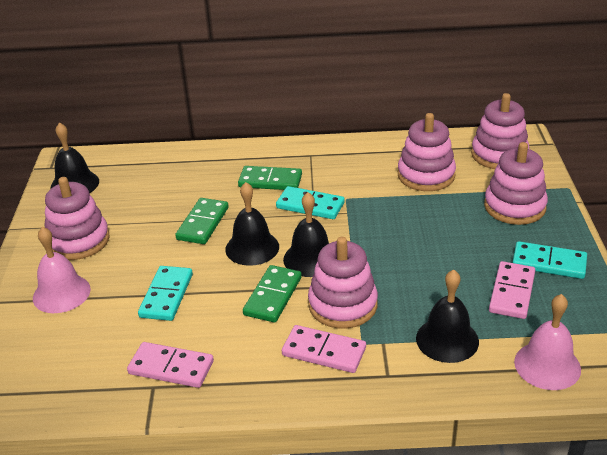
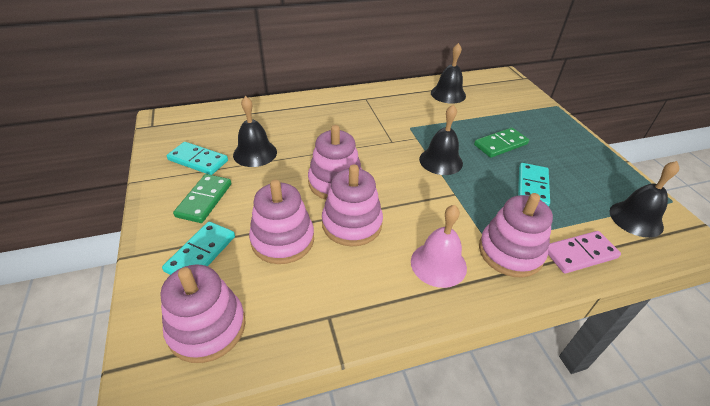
green domino: [175,198,229,244] [238,166,302,190] [243,265,302,323] = 3 -> [173,174,231,223] [474,128,529,158] = 2
pink bell: [33,227,91,313] [514,294,581,390] = 2 -> [411,205,467,288] = 1
pink domino: [127,342,214,388] [282,325,366,373] [489,261,535,319] = 3 -> [548,231,621,273] = 1

